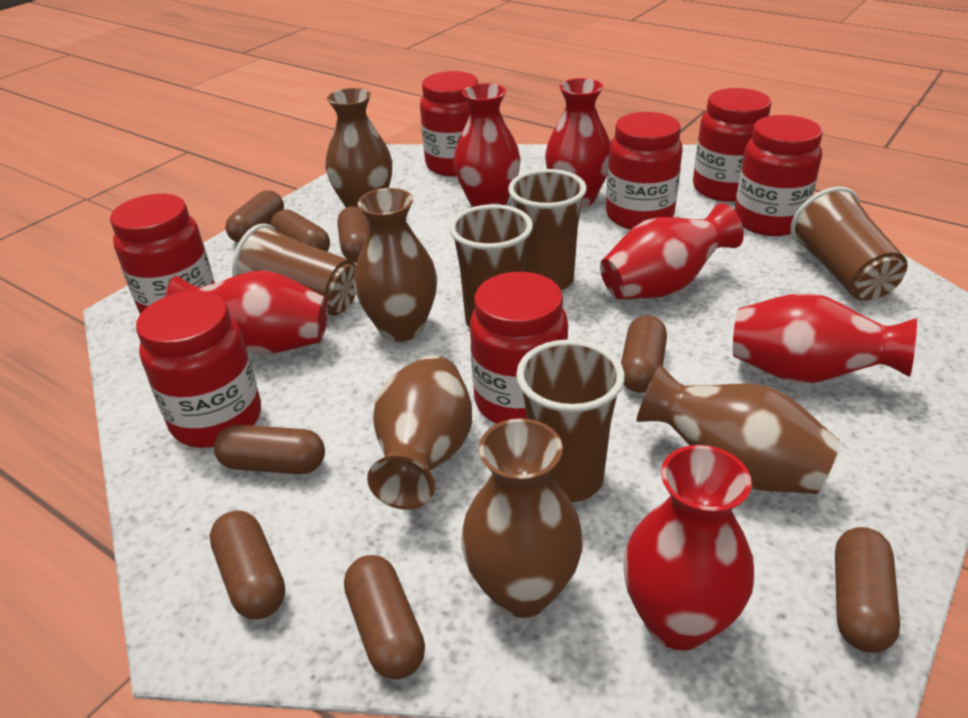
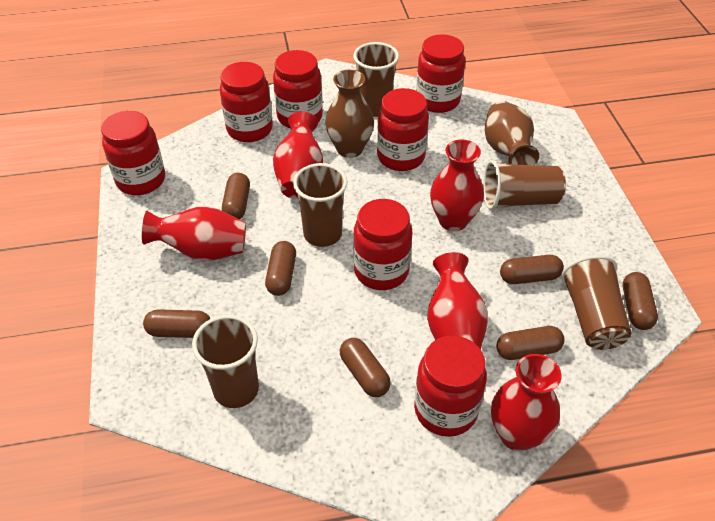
brown capsule: [210,510,285,619] [214,425,325,474] [225,190,284,243] [271,209,330,251] [337,206,370,263] [344,555,425,680] [621,315,667,393] [835,527,900,653] = 8 -> [143,309,210,338] [222,173,250,220] [265,241,296,296] [340,338,391,397] [496,326,564,360] [500,255,564,284] [623,272,658,330] = 7
brown vase: [326,88,392,208] [354,188,437,342] [367,355,472,510] [461,418,583,618] [636,365,840,494] = 5 -> [325,70,374,158] [485,101,539,165] = 2
red vase: [165,270,328,354] [454,83,521,207] [545,78,611,208] [600,203,744,300] [623,445,754,651] [733,293,917,383] = 6 -> [142,206,246,261] [273,111,323,199] [427,252,488,350] [430,139,484,231] [491,354,562,451] = 5

